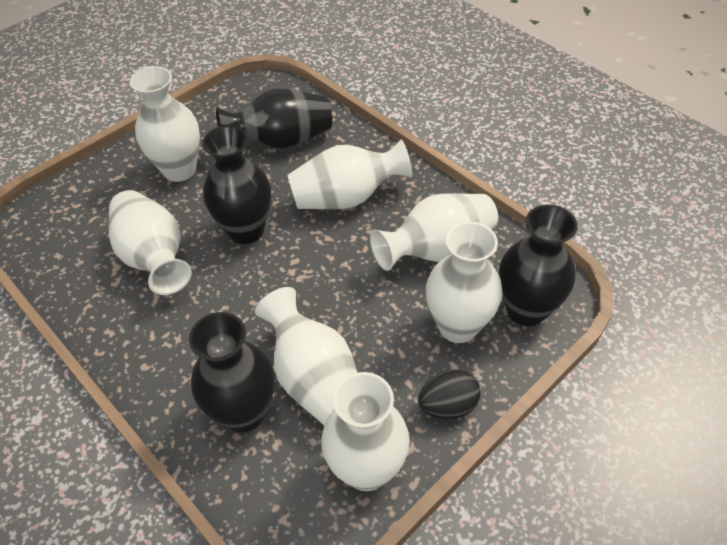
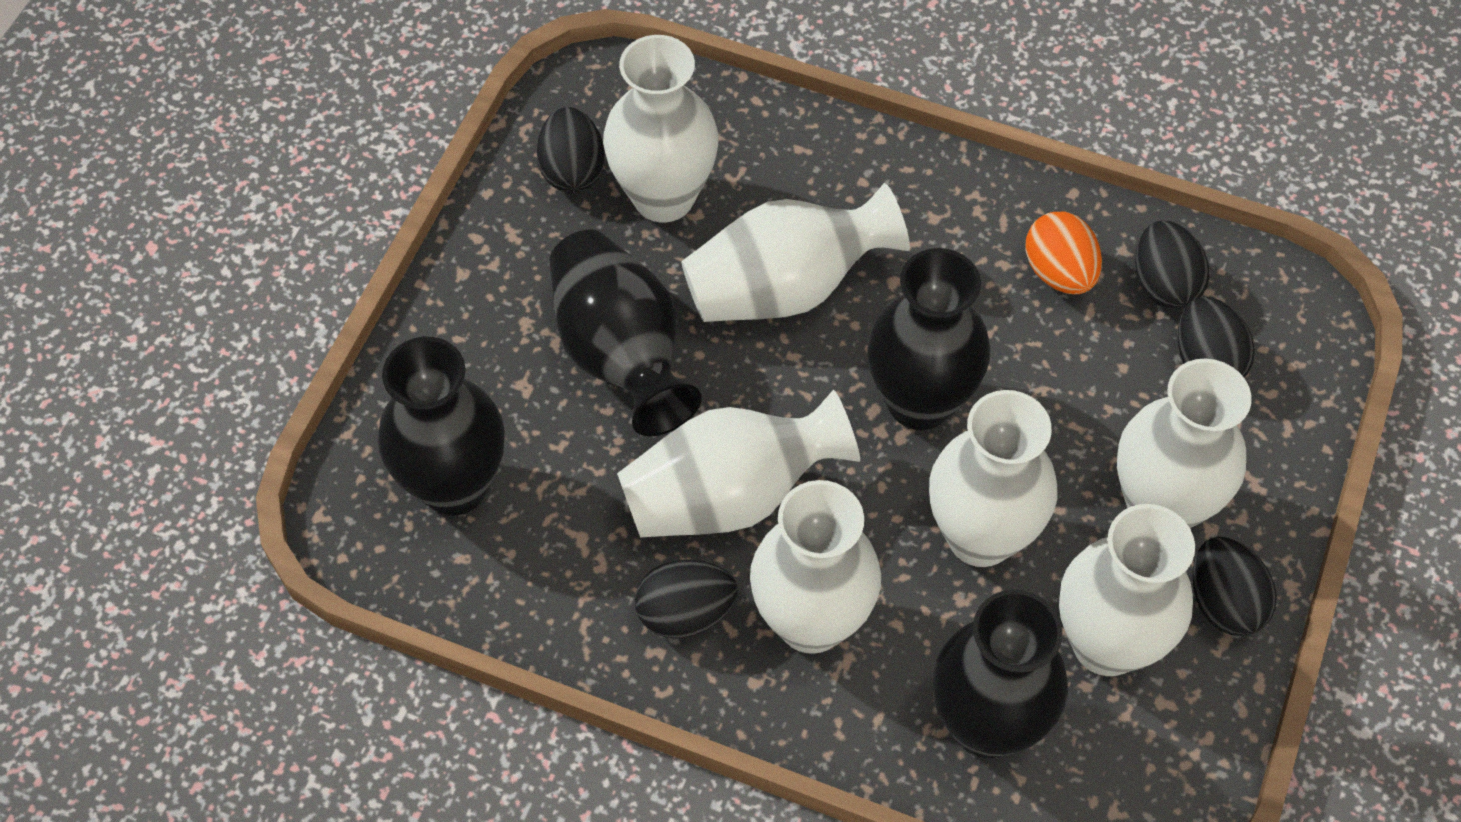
black egg: [418,369,481,419] = 1 -> [536,107,605,193] [635,559,737,638] [1135,221,1210,309] [1178,297,1255,377] [1192,537,1277,636] = 5
orange egg: none = 0 -> [1025,212,1102,294] = 1

